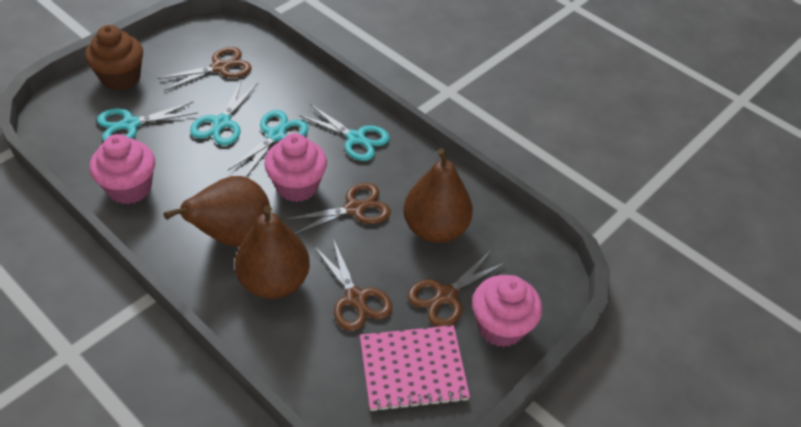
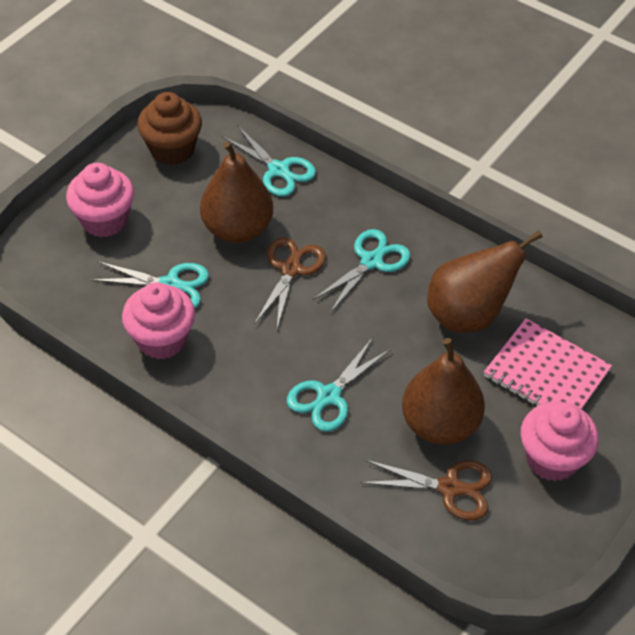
brown scissors: [157,47,251,91] [284,183,391,234] [314,239,392,331] [407,251,507,327] = 4 -> [255,237,326,329] [360,460,492,521] = 2

